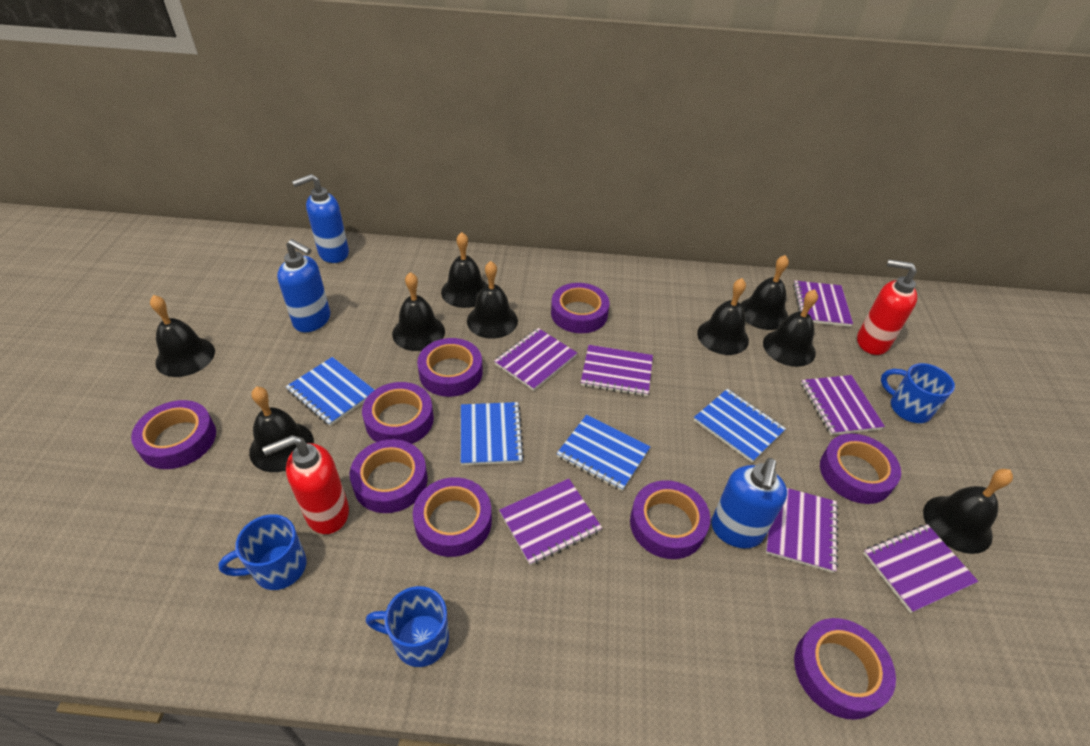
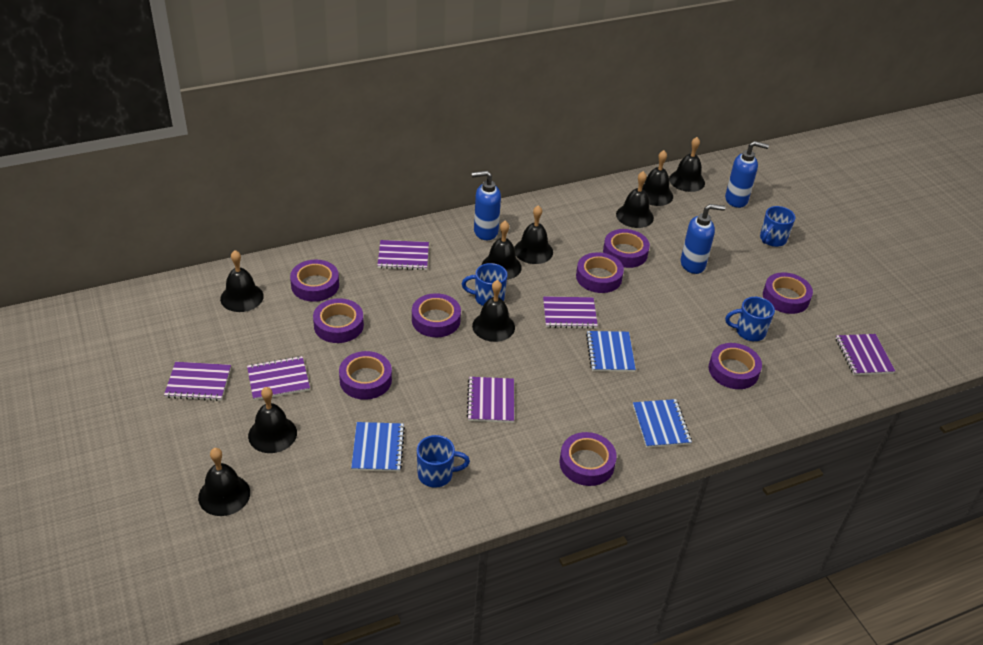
blue mug: [218,514,306,590] [366,586,449,667] [881,363,955,423] = 3 -> [417,435,470,488] [462,263,507,306] [725,297,775,341] [760,206,795,247] = 4
blue notebook: [286,357,374,426] [461,402,524,466] [557,415,651,491] [694,389,786,462] = 4 -> [351,422,405,472] [586,331,636,372] [633,399,692,448] = 3
purple notebook: [494,328,577,391] [499,478,602,565] [581,345,653,396] [766,488,838,573] [793,281,853,327] [801,375,885,435] [863,524,978,613] = 7 -> [164,362,231,401] [247,356,310,400] [377,240,429,270] [466,377,514,423] [543,296,598,329] [836,334,895,375] = 6
red soap dispenser: [262,435,349,534] [857,259,917,355] = 2 -> none = 0

